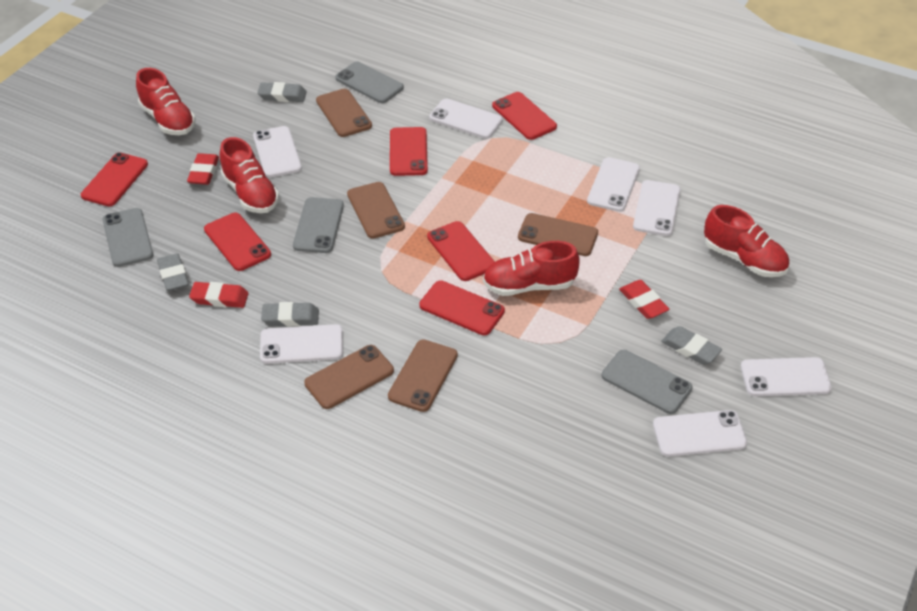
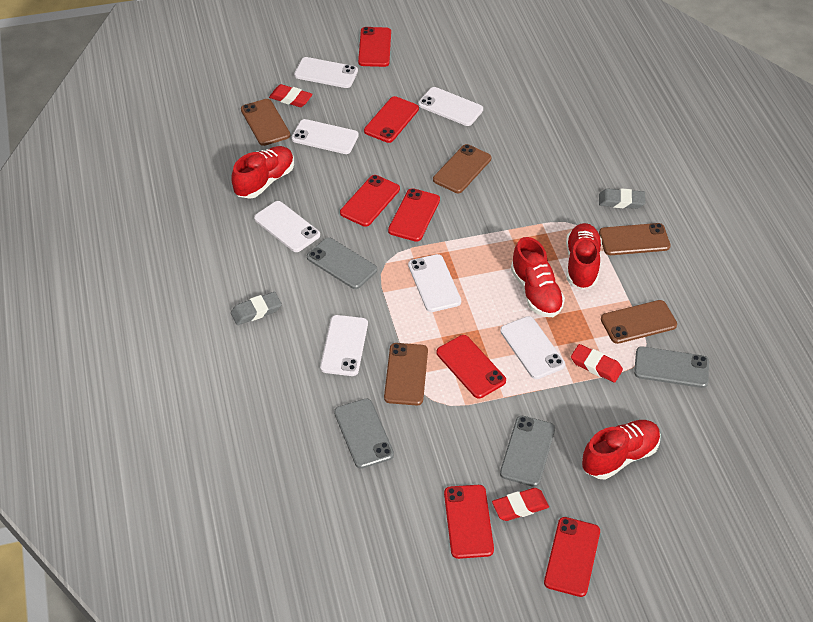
grey eraser: [157,253,189,291] [257,82,307,102] [261,302,319,327] [661,326,722,365] = 4 -> [231,292,282,325] [599,188,645,209] = 2
red phone: [81,152,148,207] [204,213,271,271] [390,127,428,176] [419,280,505,335] [427,221,495,281] [492,92,557,140] = 6 -> [340,175,400,227] [358,27,391,67] [364,96,419,143] [388,188,440,242] [437,335,506,398] [444,485,494,559] [544,517,600,597] = 7

